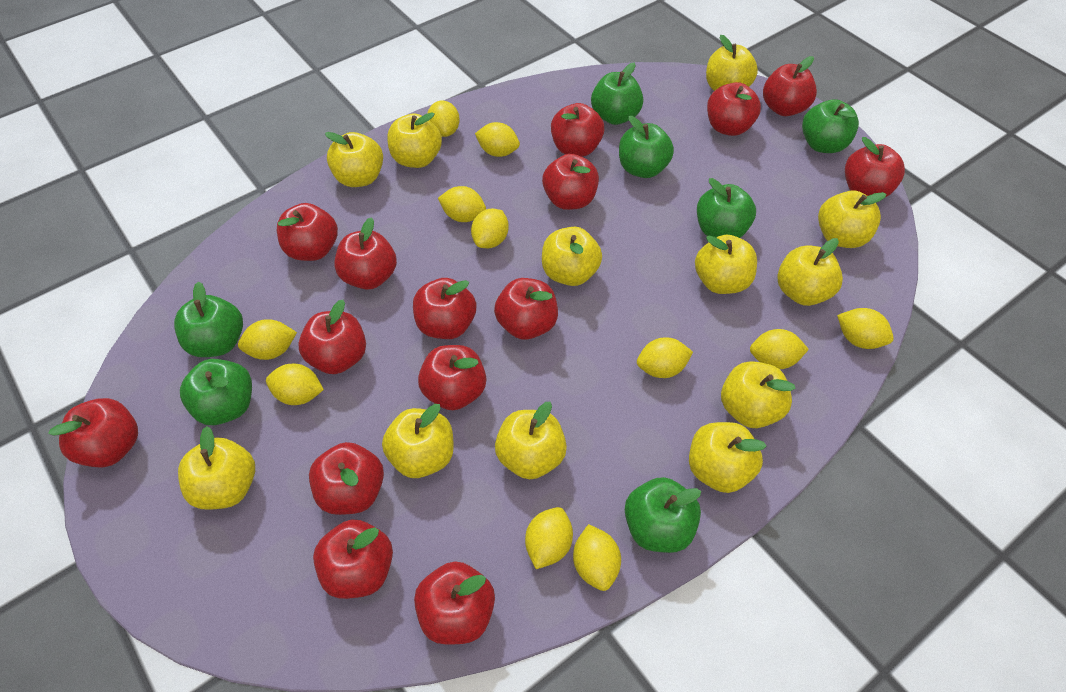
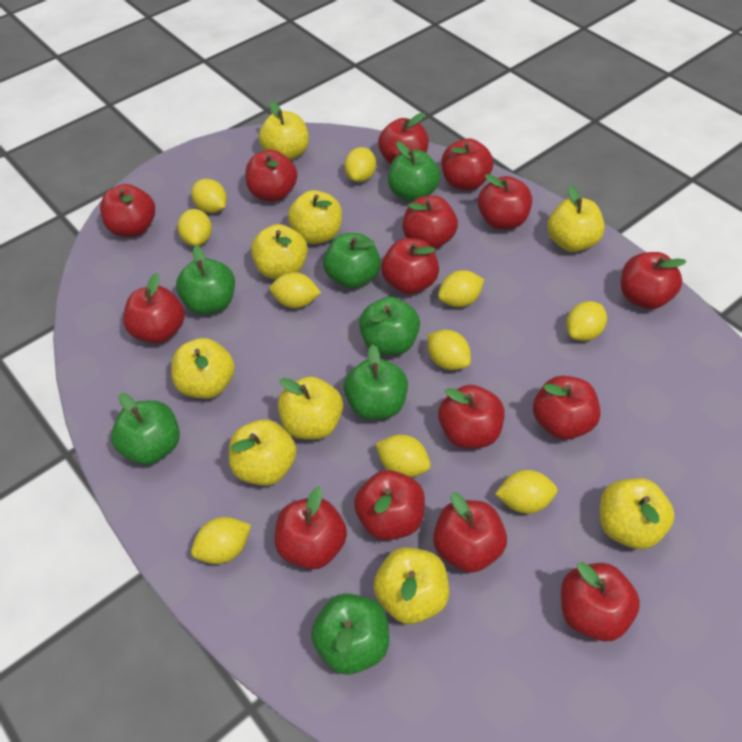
yellow apple: [178,426,255,510] [325,132,383,187] [382,404,454,478] [387,112,442,168] [495,402,567,479] [542,227,602,286] [689,422,766,493] [695,235,757,294] [706,35,758,91] [721,361,796,428] [777,238,843,306] [818,190,887,248] = 12 -> [171,338,235,399] [229,419,297,486] [251,224,308,279] [259,101,309,160] [278,376,343,440] [288,190,342,244] [373,547,449,624] [547,185,605,252] [600,478,675,549] = 9
yellow lemon: [238,319,297,360] [266,364,324,405] [427,101,460,137] [438,186,486,222] [471,209,509,248] [475,122,520,157] [525,507,573,569] [573,524,621,591] [637,337,693,378] [750,329,809,369] [837,308,894,349] = 11 -> [177,209,212,246] [191,179,227,213] [191,517,251,564] [270,272,321,308] [344,147,376,182] [376,435,431,477] [428,330,471,370] [438,270,484,307] [495,470,558,514] [566,301,607,341] = 10

